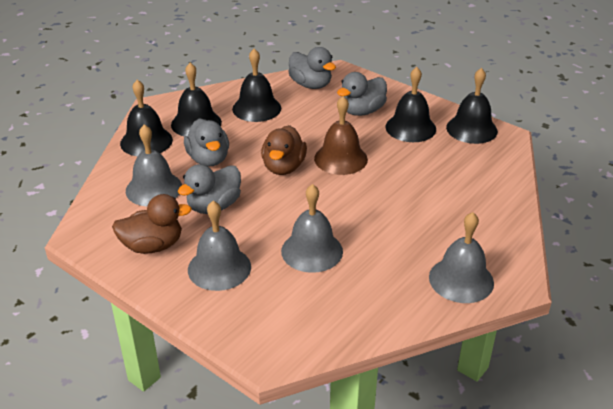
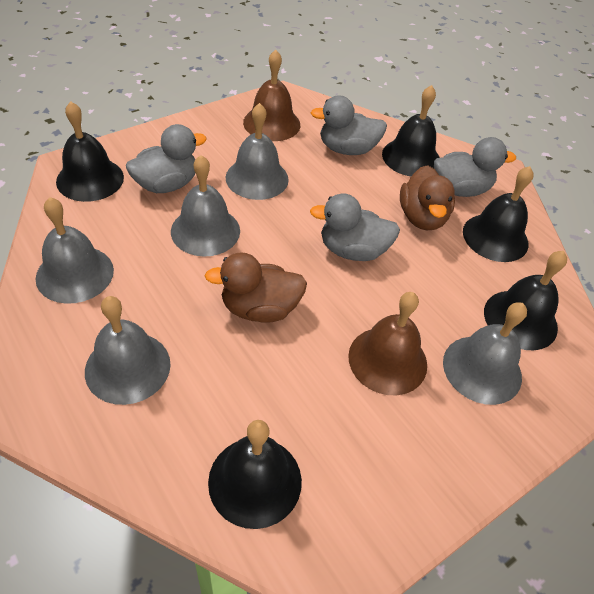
brown bell: [314,96,368,175] = 1 -> [243,50,300,141] [348,292,427,395] = 2
grey bell: [126,124,182,206] [188,201,251,291] [281,184,343,273] [429,212,494,303] = 4 -> [36,197,114,304] [85,296,171,405] [171,155,240,257] [226,103,289,200] [443,302,527,405] = 5

